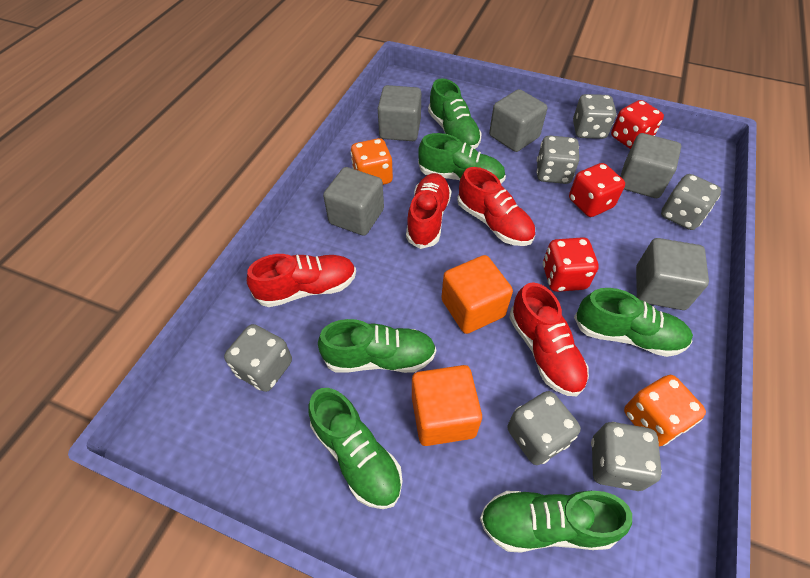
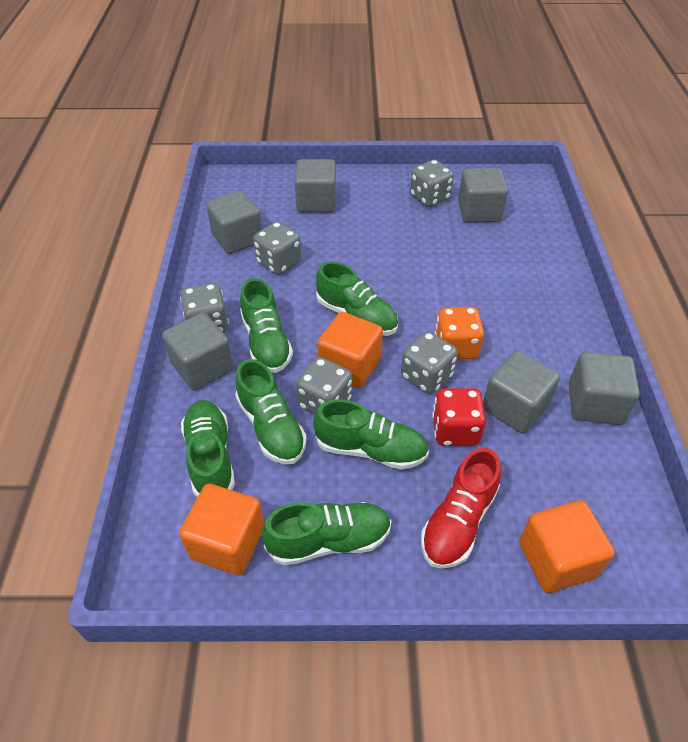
grey cube: [323,167,384,236] [378,85,421,141] [489,89,547,152] [620,133,681,198] [636,238,709,310] = 5 -> [162,313,234,390] [206,191,262,254] [295,159,336,213] [458,168,508,223] [483,351,560,433] [569,352,640,425] = 6
grey dice: [224,324,292,392] [507,391,581,465] [537,135,579,184] [573,94,617,139] [591,422,662,491] [661,174,721,230] = 6 -> [180,283,229,333] [253,222,301,275] [296,357,352,415] [401,331,458,394] [410,160,454,207] = 5
orange cube: [412,365,482,446] [441,255,513,334] = 2 -> [179,484,264,576] [318,312,383,388] [519,500,615,593] = 3
orange dice: [350,138,393,185] [624,375,706,447] = 2 -> [435,307,484,360] = 1
red dice: [543,237,599,292] [569,163,625,217] [611,100,664,149] = 3 -> [432,388,486,446] = 1
red shoe: [247,254,356,307] [406,173,452,249] [457,167,535,246] [510,282,589,396] = 4 -> [421,448,501,569] = 1

